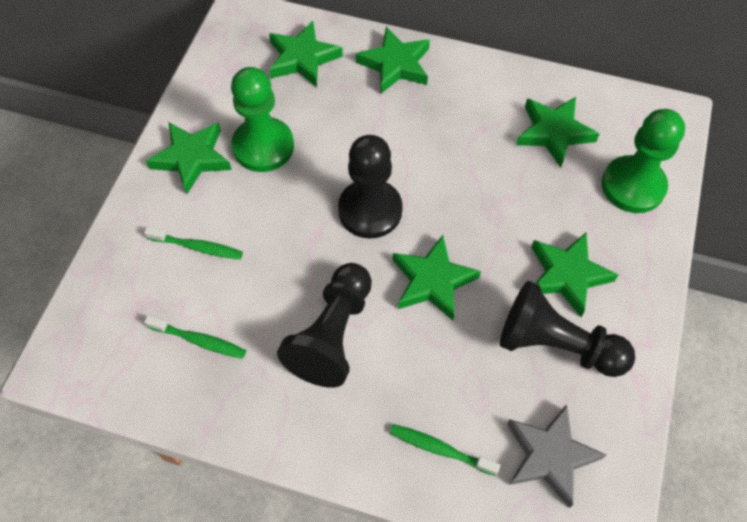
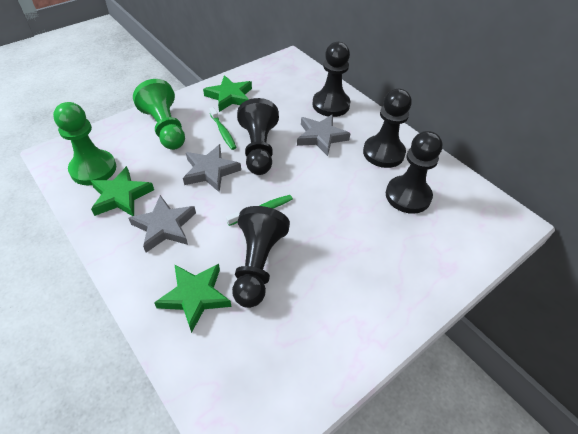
black pawn: [277,263,372,388] [338,135,403,239] [500,281,635,377] = 3 -> [232,206,290,308] [237,98,279,175] [312,42,350,117] [363,89,412,168] [386,131,442,214] = 5
green star: [146,122,232,194] [269,21,343,87] [356,27,430,93] [393,235,481,321] [516,97,599,168] [531,233,618,317] = 6 -> [91,166,154,216] [154,264,231,333] [203,75,252,112] = 3
green toothbrush: [144,227,243,260] [144,315,246,359] [390,424,501,476] = 3 -> [209,107,237,150] [226,195,293,226] = 2
grey star: [507,404,606,508] = 1 -> [129,195,196,253] [183,144,241,192] [297,114,351,156] = 3

